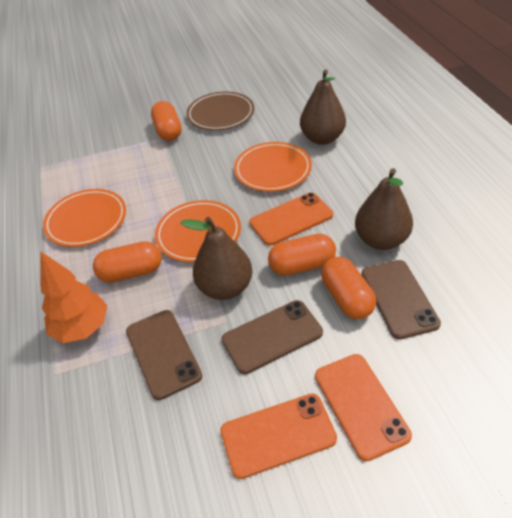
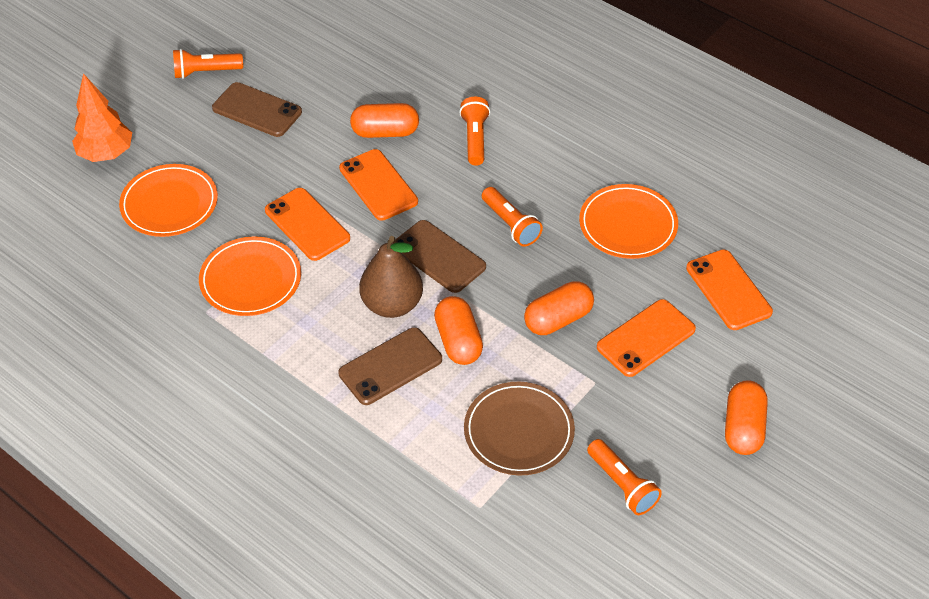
brown pear: [181,217,253,300] [300,69,346,145] [355,168,413,250] = 3 -> [359,236,423,318] = 1
orange flashlight: none = 0 -> [173,49,243,79] [459,97,490,166] [482,187,543,247] [587,439,662,515] = 4
orange phone: [220,393,337,479] [249,192,333,246] [315,354,412,461] = 3 -> [265,188,350,261] [339,149,418,221] [597,299,696,377] [686,249,773,330] = 4

